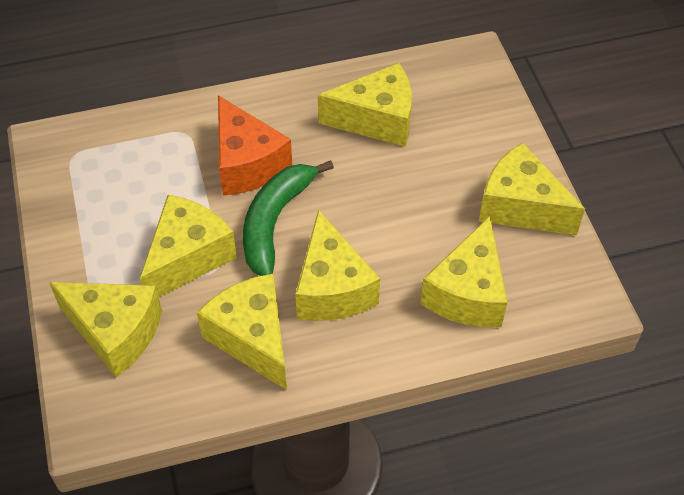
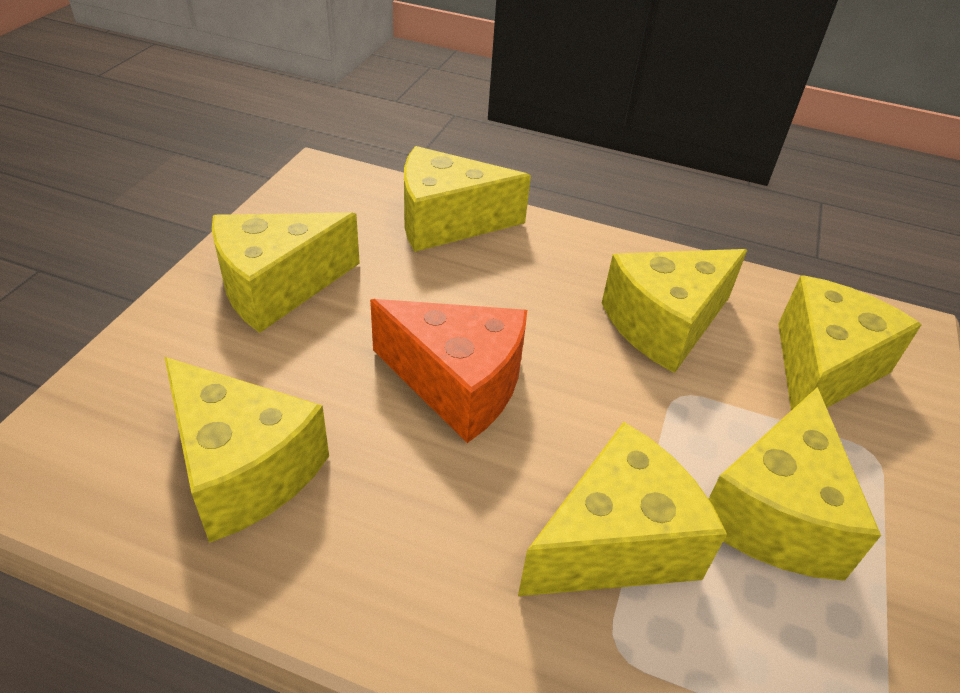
green banana: [243,160,334,276] = 1 -> none = 0

